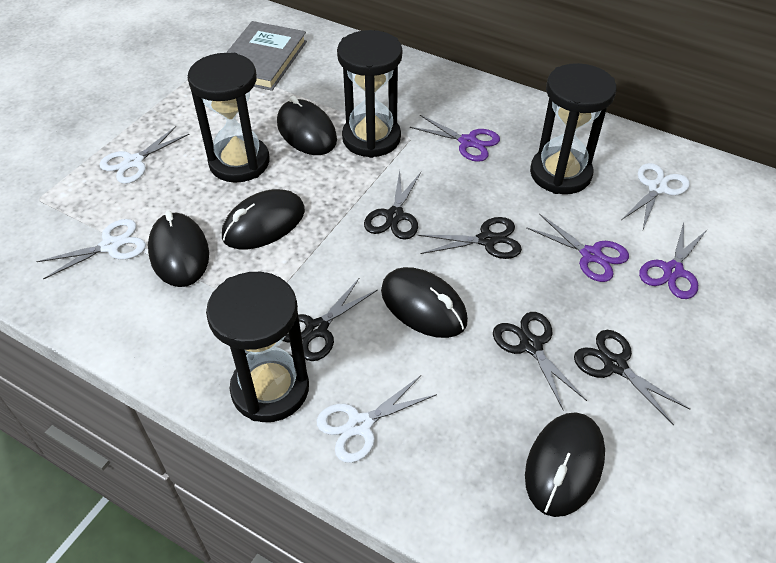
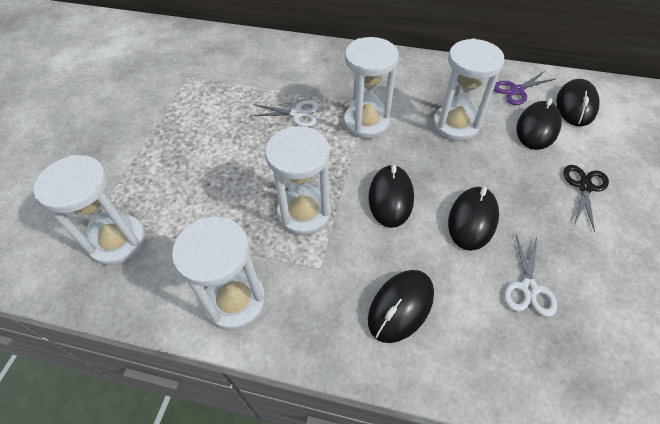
black hourglass: [188,53,270,182] [206,272,309,422] [337,30,402,158] [530,63,617,194] = 4 -> none = 0
black scissors: [283,278,378,361] [364,170,421,240] [417,217,522,259] [493,312,587,409] [574,330,690,425] = 5 -> [563,165,609,232] = 1
grey book: [226,21,307,91] = 1 -> none = 0
purple scissors: [410,115,500,162] [526,214,629,282] [639,223,707,299] = 3 -> [494,71,555,105] = 1
white hourglass: none = 0 -> [34,155,146,265] [172,217,265,330] [265,126,331,236] [344,37,399,139] [433,38,504,141] = 5
white scissors: [36,219,146,280] [99,126,190,184] [317,375,437,463] [622,163,690,229] = 4 -> [251,100,319,127] [504,235,557,317] = 2

